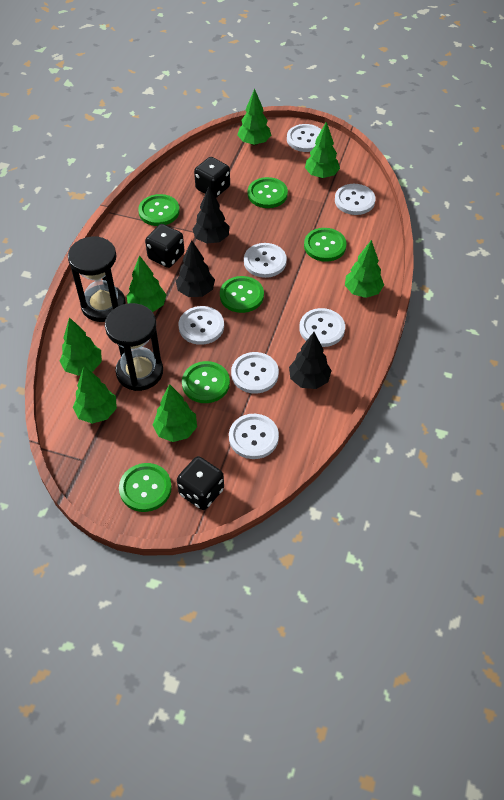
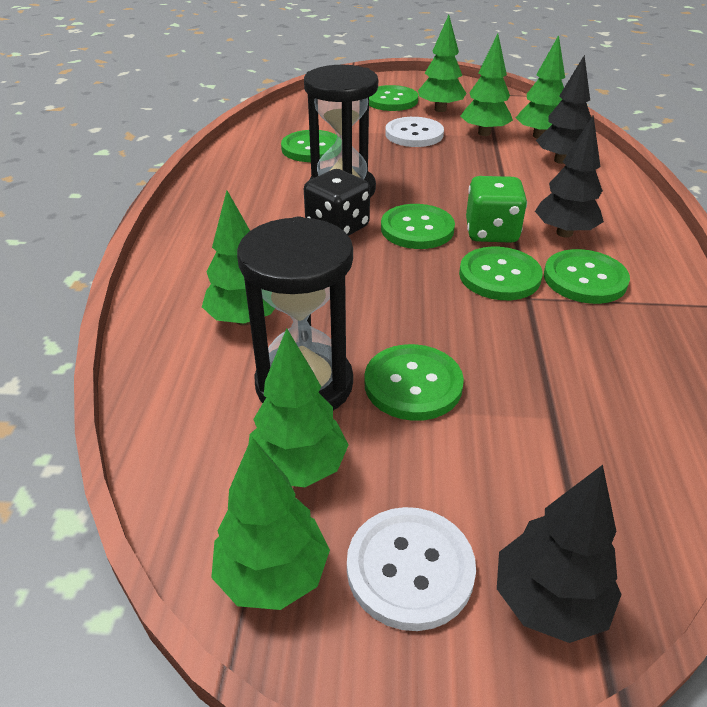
black dice: [145,224,185,268] [177,456,224,510] [194,157,230,198] = 3 -> [304,169,370,236] = 1
green dice: none = 0 -> [466,176,527,243] = 1
green tree: [60,317,102,376] [73,366,117,424] [126,255,166,312] [153,384,197,442] [238,89,271,146] [305,122,340,178] [345,240,384,298] = 7 -> [202,190,275,326] [211,437,330,610] [249,328,349,487] [418,15,467,112] [460,34,513,136] [516,35,565,139] = 6
white button: [178,306,224,345] [229,414,279,459] [231,352,279,393] [244,243,287,278] [287,124,321,152] [299,308,345,347] [335,184,376,215] = 7 -> [347,507,476,631] [385,117,444,147] = 2

